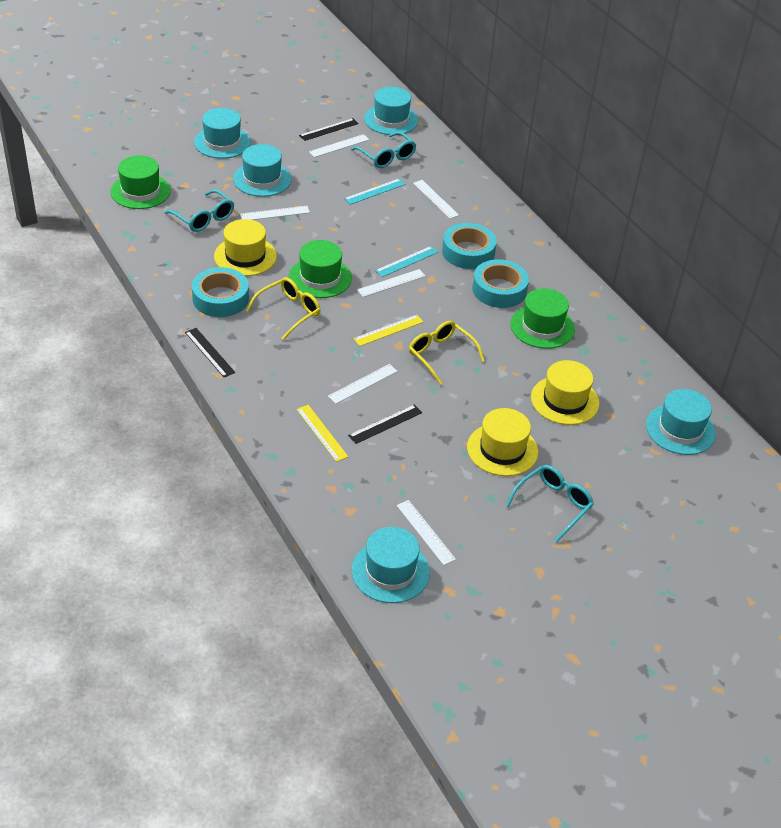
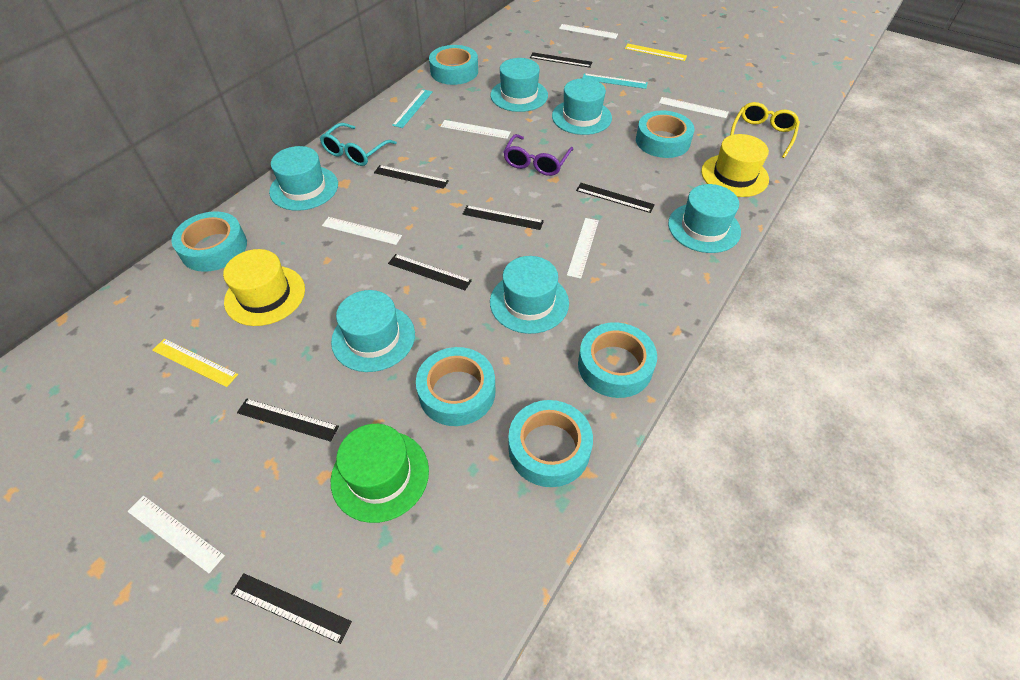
black ruler: [185,328,235,377] [299,118,359,141] [348,404,422,444] = 3 -> [231,573,352,644] [237,398,339,442] [374,165,449,189] [388,254,472,290] [463,205,544,230] [530,52,592,68] [576,183,655,213] = 7
green hat: [110,155,171,209] [289,240,352,298] [510,288,575,349] = 3 -> [331,424,429,523] = 1
purple glasses: none = 0 -> [503,134,573,176] = 1
turquoise glasses: [164,189,234,232] [351,132,416,168] [505,465,594,542] = 3 -> [320,123,397,166] = 1
turquoise hat: [194,108,251,159] [233,144,291,197] [352,527,430,603] [364,87,419,135] [646,389,716,455] = 5 -> [269,146,338,211] [331,290,415,372] [490,58,548,112] [490,256,569,334] [552,78,612,135] [668,184,741,253] = 6
turquoise tape: [192,267,249,317] [442,223,497,269] [472,259,529,308] = 3 -> [171,211,247,272] [416,347,496,426] [429,45,478,85] [508,400,593,487] [578,322,657,398] [636,110,694,158] = 6
yellow glasses: [246,277,321,340] [409,321,485,385] = 2 -> [730,102,800,158] = 1
yellow hat: [214,219,277,276] [467,408,538,476] [531,360,600,425] = 3 -> [223,249,305,326] [701,134,769,197] = 2

